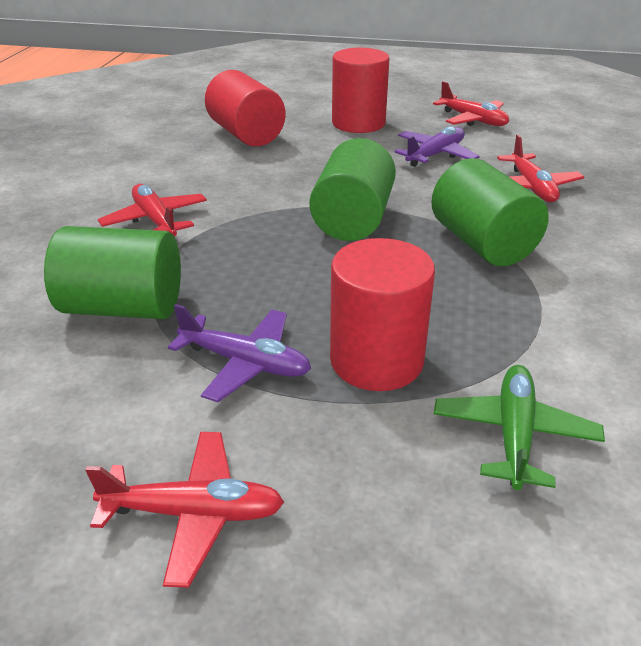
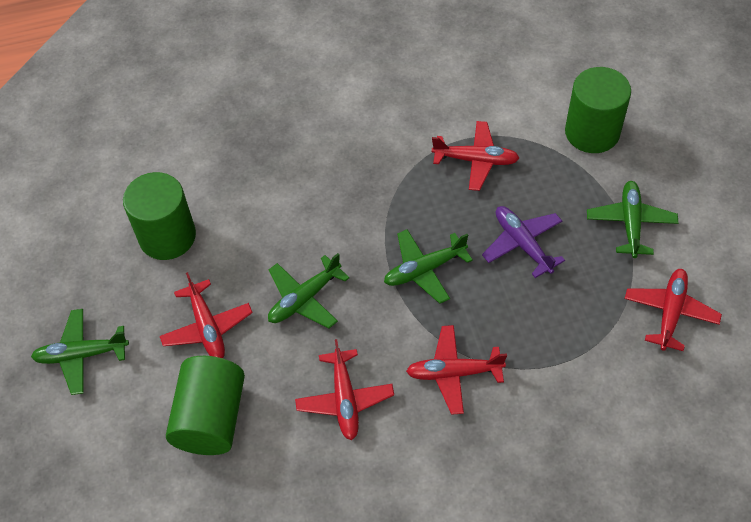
green plane: [434,365,605,490] = 1 -> [31,309,129,395] [268,253,350,328] [384,229,473,304] [587,181,678,258] = 4
purple plane: [168,304,311,402] [395,126,480,167] = 2 -> [482,206,565,278] = 1
red cylinder: [205,70,286,146] [330,238,435,391] [332,48,389,133] = 3 -> none = 0
red plane: [85,432,284,588] [98,184,207,236] [433,81,509,126] [497,135,584,202] = 4 -> [160,272,253,358] [295,339,394,440] [406,325,507,415] [432,121,519,191] [625,269,722,351] = 5

